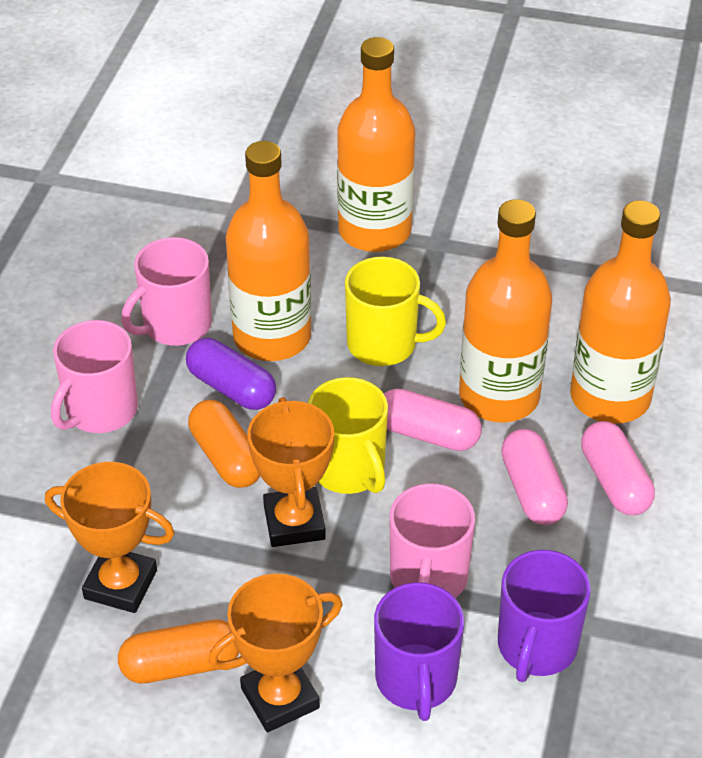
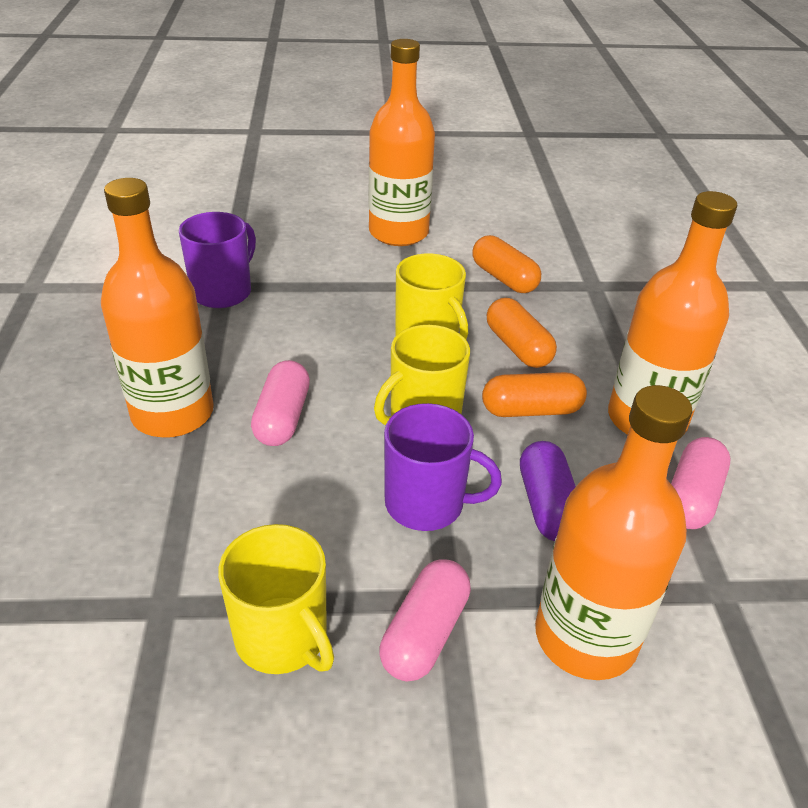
orange capsule: [118,619,239,683] [188,400,260,488] = 2 -> [472,235,541,293] [482,372,587,417] [487,298,557,368] = 3
orange trophy: [45,462,175,613] [208,574,342,732] [247,397,334,547] = 3 -> none = 0
pink mug: [51,320,138,433] [121,237,212,346] [390,483,475,598] = 3 -> none = 0
yellow mug: [308,377,388,494] [345,257,446,366] = 2 -> [218,524,334,674] [374,325,470,425] [395,253,468,340] = 3

